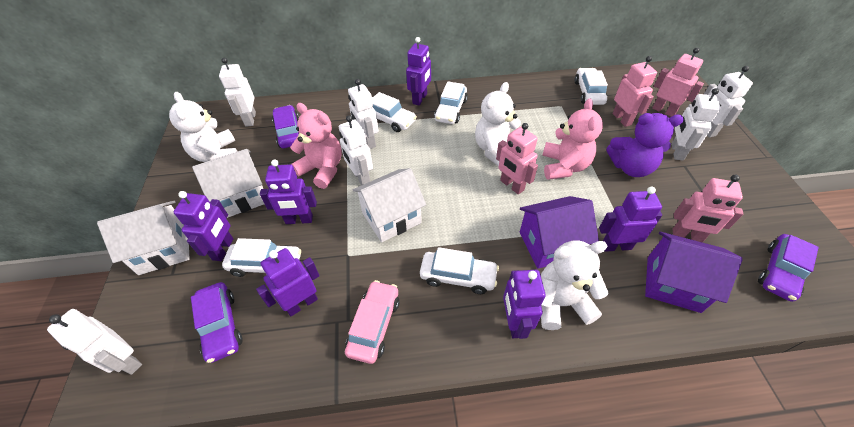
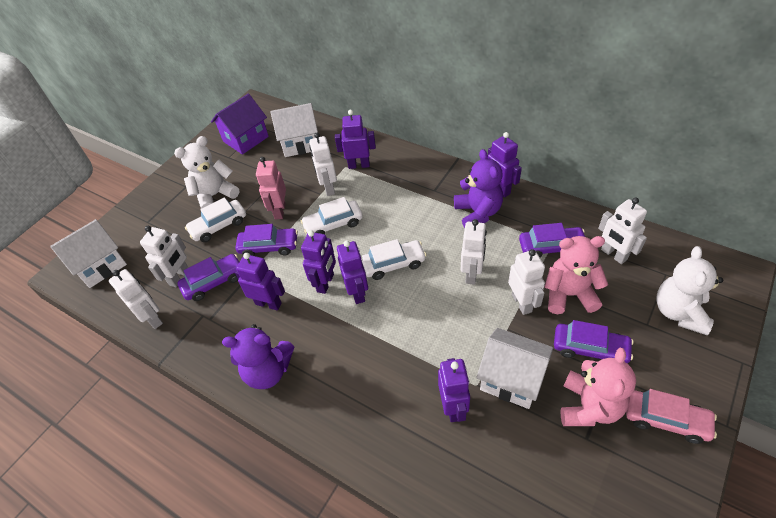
pink robot: [496,123,538,194] [613,56,657,127] [652,48,704,117] [673,175,743,242] = 4 -> [256,157,286,220] = 1
purple car: [191,282,242,363] [272,105,299,148] [758,234,819,302] = 3 -> [177,254,239,301] [235,224,298,256] [519,223,585,258] [554,320,634,363] = 4
purple house: [520,196,599,269] [645,232,743,313] = 2 -> [211,94,269,155] = 1
purple teddy bear: [606,113,684,177] = 1 -> [222,324,295,389] [454,149,503,228] = 2
white car: [222,238,301,277] [372,92,417,132] [420,247,499,294] [434,82,468,124] [574,68,608,105] = 5 -> [185,197,246,242] [301,197,363,234] [362,239,427,280] = 3
white teddy bear: [169,92,238,162] [475,82,521,167] [541,240,609,330] = 3 -> [174,136,239,209] [656,246,723,335] = 2

